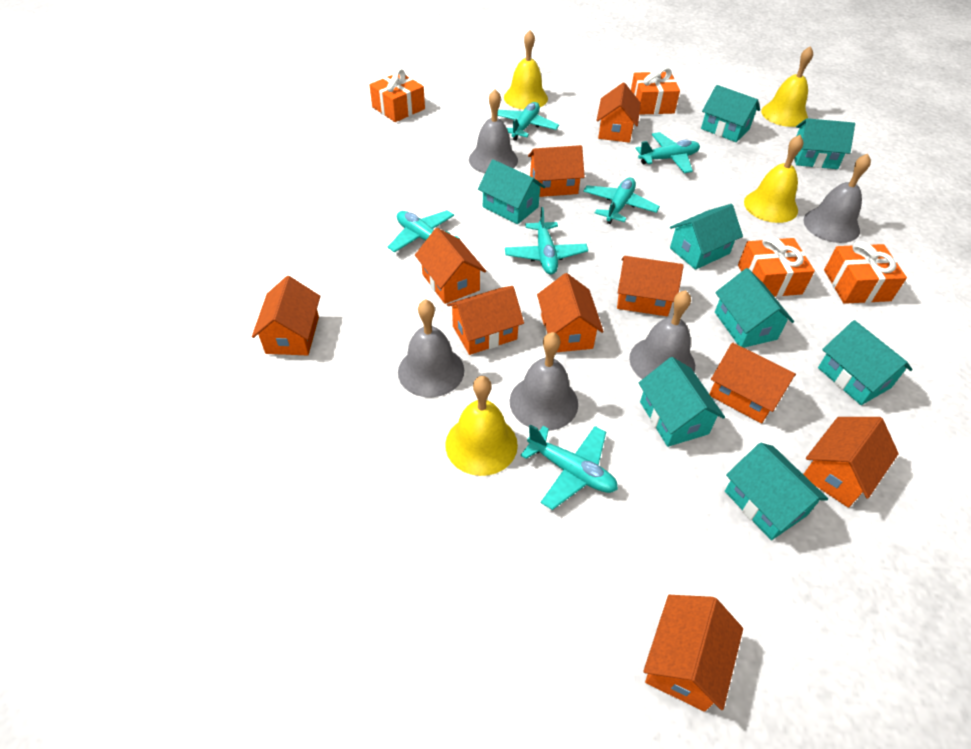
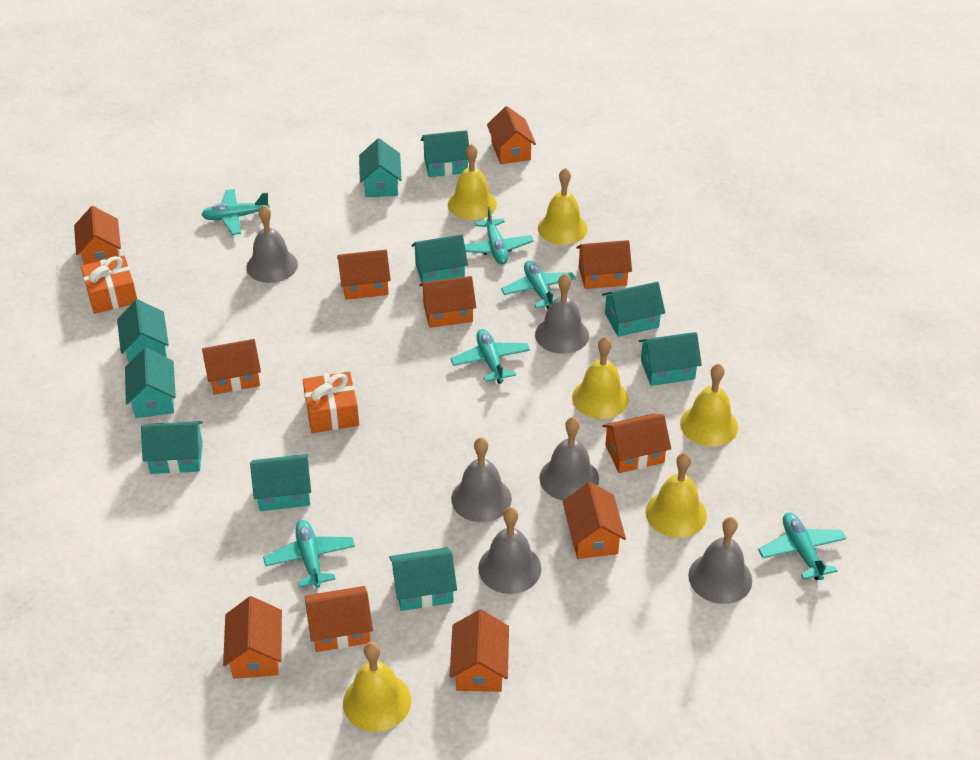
grey bell: [398,299,464,397] [469,89,518,173] [509,332,578,431] [629,290,695,379] [803,154,871,243] = 5 -> [246,205,298,283] [451,437,512,522] [478,507,541,594] [535,274,589,354] [539,417,599,500] [688,517,752,604] = 6
orange gift: [370,69,425,122] [631,67,680,115] [738,236,815,297] [824,241,907,304] = 4 -> [81,256,137,314] [303,372,359,433] = 2
orange house: [252,276,320,355] [415,228,486,304] [447,286,524,355] [528,145,585,197] [537,273,604,352] [597,82,641,143] [617,256,684,316] [643,595,743,712] [710,343,796,423] [803,417,899,508] = 10 -> [74,206,121,265] [202,339,261,395] [223,596,282,679] [305,586,373,652] [337,249,391,300] [419,276,476,328] [450,610,509,692] [487,106,536,164] [563,482,626,559] [576,240,632,289] [602,414,671,473] = 11
turquoise house: [478,159,545,224] [639,357,725,447] [670,204,743,270] [701,85,760,142] [715,268,794,348] [725,443,828,540] [794,118,855,169] [818,320,912,405] = 8 -> [117,299,169,363] [125,348,176,418] [141,421,203,474] [250,454,311,511] [359,138,402,197] [389,547,457,611] [411,234,468,282] [421,130,469,177] [602,282,665,337] [639,332,702,386] = 10
yellow bell: [445,376,518,476] [504,30,548,109] [744,135,803,223] [761,46,813,127] = 4 -> [343,642,411,732] [448,144,497,220] [538,168,588,245] [572,337,629,419] [646,452,707,538] [680,364,738,447] = 6

